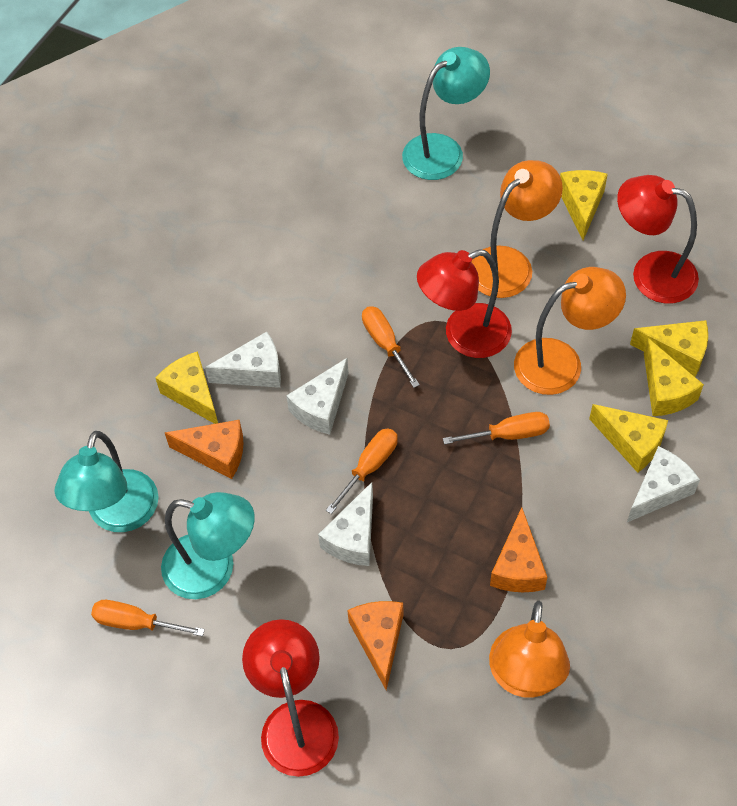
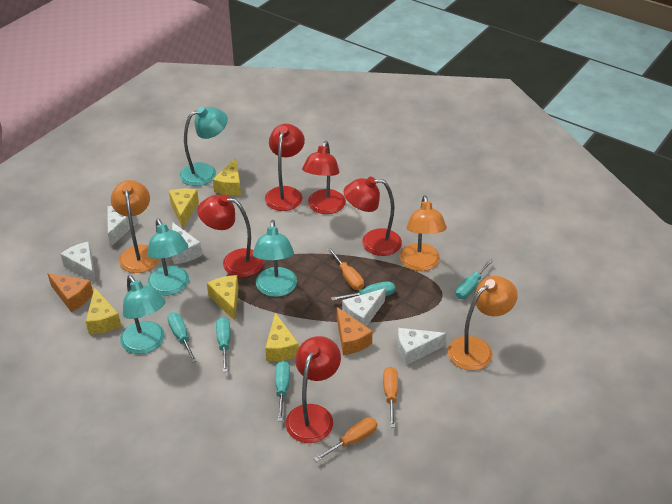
orange cheese: [165,420,243,479] [347,601,404,690] [490,507,547,592] = 3 -> [47,273,93,312] [337,307,373,355] = 2
orange screwdriver: [91,600,205,636] [326,428,398,514] [362,306,420,388] [443,412,550,445] = 4 -> [313,417,377,462] [328,248,364,290] [383,367,398,428] = 3
red lamp: [242,619,339,777] [417,249,512,358] [617,175,699,304] = 3 -> [197,194,264,277] [265,124,305,211] [286,336,341,443] [302,141,346,214] [344,177,402,256] = 5
turquoise lamp: [55,431,158,532] [161,492,255,599] [402,47,490,180] = 3 -> [120,275,165,354] [147,219,189,296] [179,107,228,186] [253,220,297,297] = 4
turquoise screwdriver: none = 0 -> [167,312,197,363] [216,317,230,372] [275,361,290,421] [331,281,395,301] [455,259,494,299] = 5
white cheese: [205,332,281,388] [286,358,349,435] [318,482,373,566] [627,446,700,522] = 4 -> [60,241,96,284] [107,206,138,247] [172,222,202,264] [342,288,386,327] [397,328,447,365] = 5

